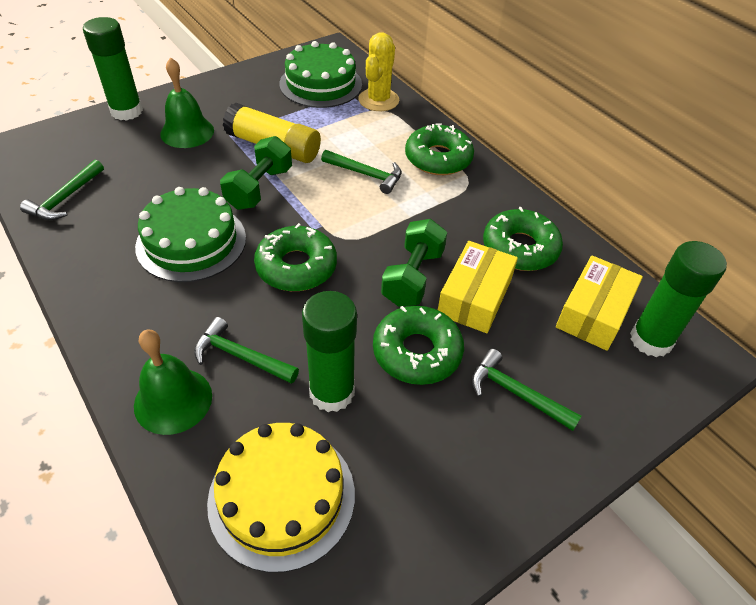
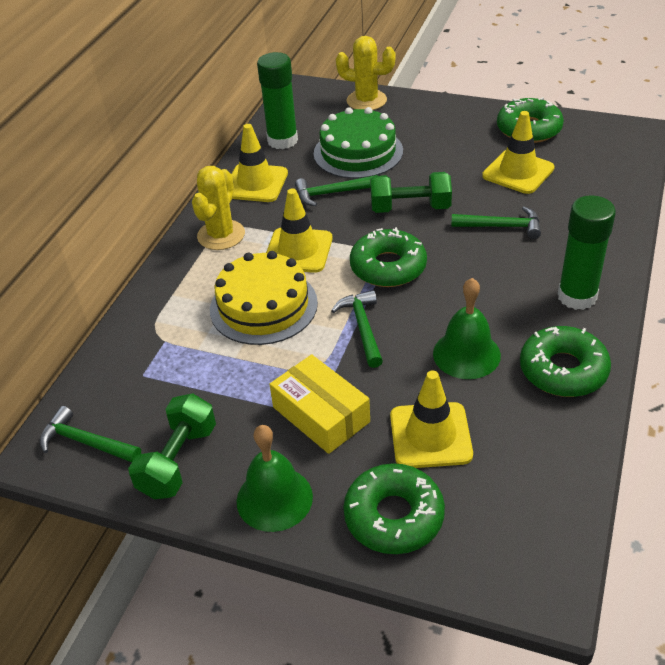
green cake: [135,187,246,282] [279,41,362,108] = 2 -> [314,107,403,179] = 1
green glue stick: [83,17,143,121] [302,291,357,412] [630,241,727,357] = 3 -> [257,52,298,149] [558,195,616,310] = 2
yellow box: [438,241,518,333] [556,256,643,351] = 2 -> [269,354,370,454] = 1
yellow cactus: [358,32,399,111] = 1 -> [192,166,245,250] [336,36,396,110] = 2
yellow glue stick: [223,102,321,163] = 1 -> none = 0
yellow traffic cone: none = 0 -> [232,124,288,202] [266,188,333,273] [390,370,473,468] [482,111,555,194] = 4

